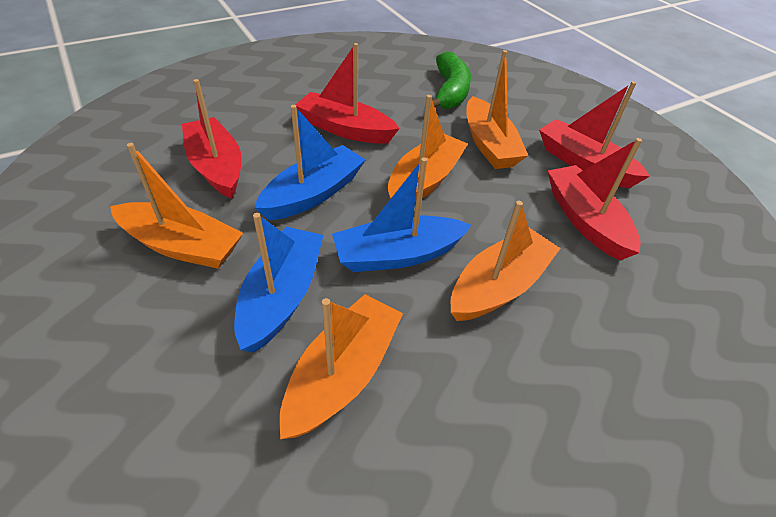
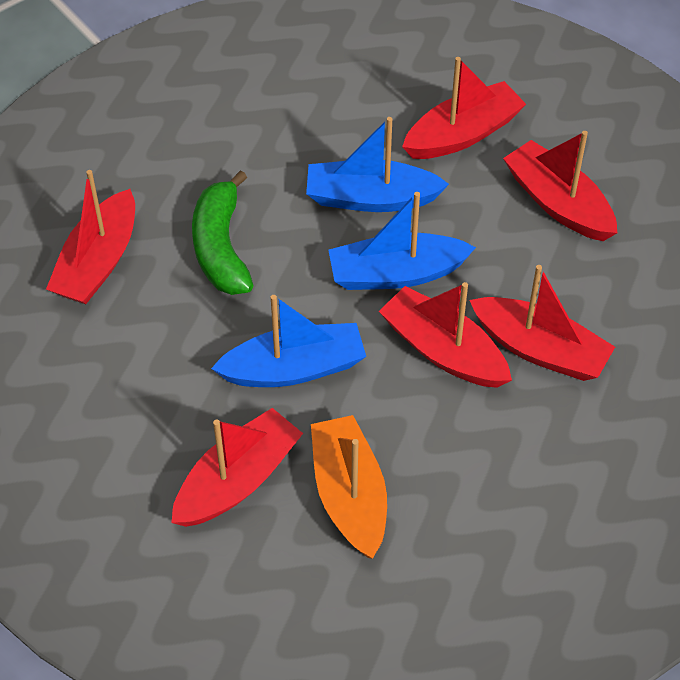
orange boat: [110,143,243,269] [279,294,403,439] [388,95,468,202] [451,201,561,321] [466,50,528,169] = 5 -> [311,415,387,559] = 1
red boat: [182,79,242,199] [295,43,400,144] [539,81,650,188] [548,138,642,260] = 4 -> [46,170,135,304] [171,408,303,527] [379,282,512,388] [402,57,526,159] [469,265,615,381] [503,131,617,241] = 6

